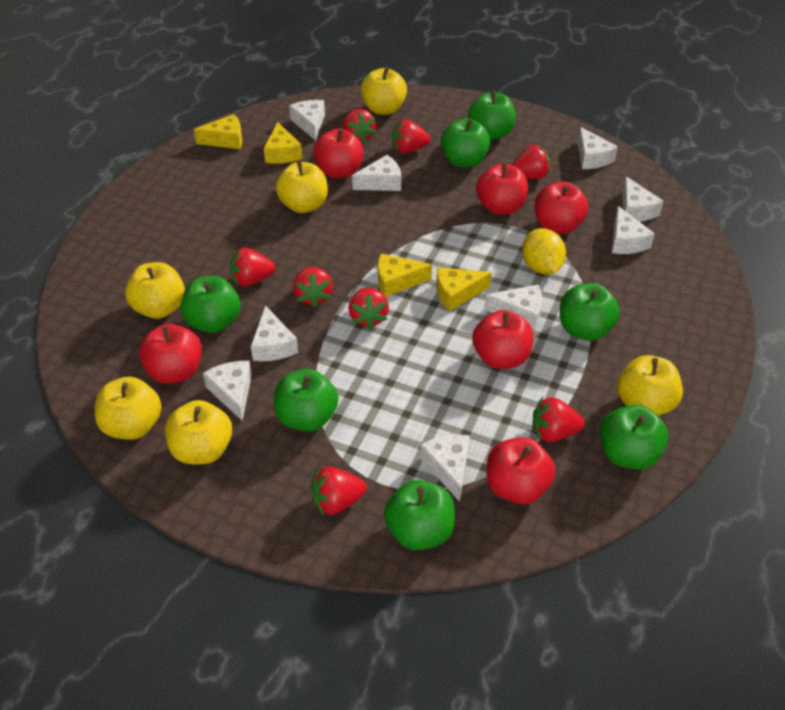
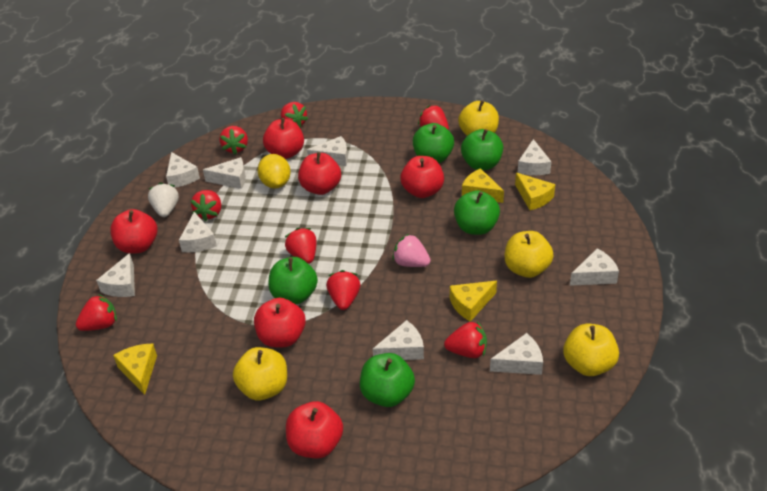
green apple: [180,276,241,333] [274,369,338,431] [384,480,455,550] [441,118,490,168] [468,90,516,140] [560,283,620,341] [600,405,668,470] = 7 -> [268,257,318,304] [360,353,415,407] [413,123,454,163] [454,190,500,235] [461,129,503,170] = 5
pink strawberry: none = 0 -> [392,234,431,267] = 1
white strawberry: none = 0 -> [148,182,179,217] = 1
yellow apple: [95,377,162,440] [125,262,185,319] [165,400,232,464] [276,161,328,213] [361,67,407,115] [617,355,683,416] = 6 -> [233,347,287,401] [458,100,499,136] [505,231,553,278] [563,324,619,376] = 4

